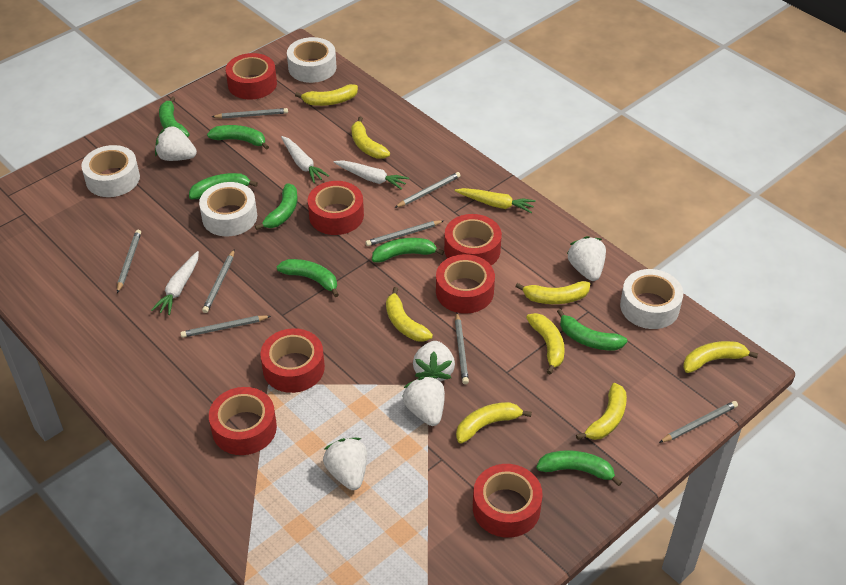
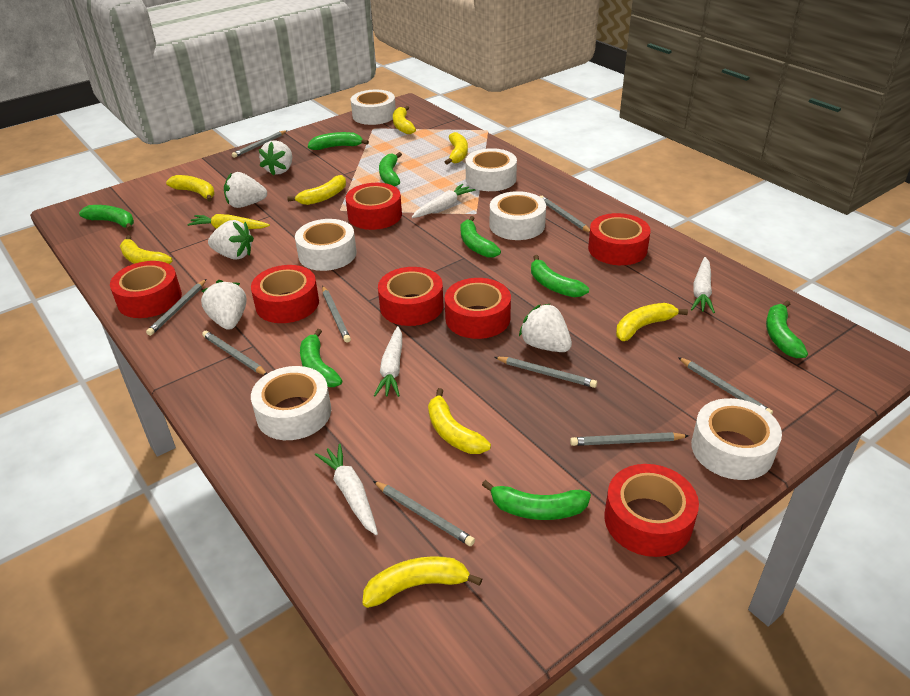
grey pencil: [117,230,141,293] [180,316,271,338] [202,249,235,313] [212,108,288,119] [365,220,444,246] [395,172,461,208] [455,313,469,384] [659,401,738,443] = 8 -> [146,279,207,336] [202,331,267,375] [232,130,287,158] [322,286,351,343] [373,481,475,546] [495,357,597,388] [540,196,590,233] [570,432,689,446] [678,357,773,414] = 9
white carrot: [151,251,199,315] [281,136,329,183] [334,160,409,190] = 3 -> [315,444,378,535] [374,326,402,397] [412,184,475,218] [691,257,715,313] = 4
white tape: [81,145,140,197] [199,182,257,236] [287,37,336,83] [620,269,683,329] = 4 -> [251,366,331,440] [295,219,357,271] [351,90,396,125] [465,148,517,191] [490,191,546,240] [691,398,782,480] = 6

